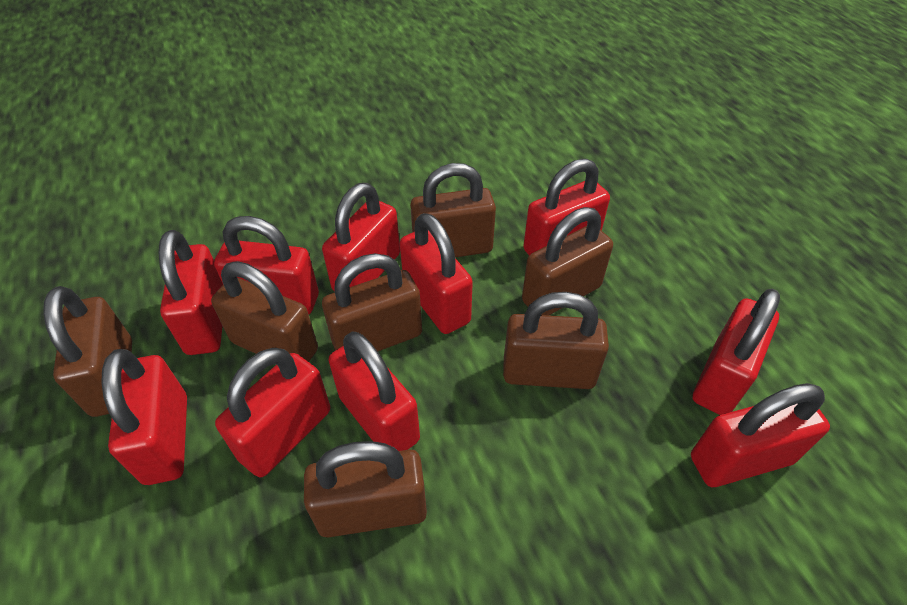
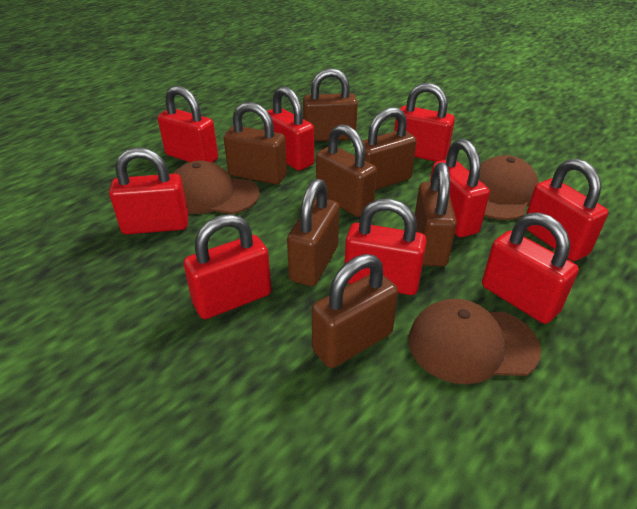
brown cap: none = 0 -> [173,161,260,214] [409,299,541,384] [479,155,539,220] = 3
red padlock: [101,349,187,485] [159,230,223,355] [214,216,319,314] [215,348,330,477] [322,183,400,292] [328,332,420,451] [400,213,473,334] [523,159,610,255] [691,383,830,487] [693,289,780,415] = 10 -> [109,147,189,234] [158,86,218,163] [184,214,271,319] [264,86,314,171] [345,199,427,295] [394,83,455,162] [430,139,490,237] [482,212,579,324] [526,159,608,261] = 9

